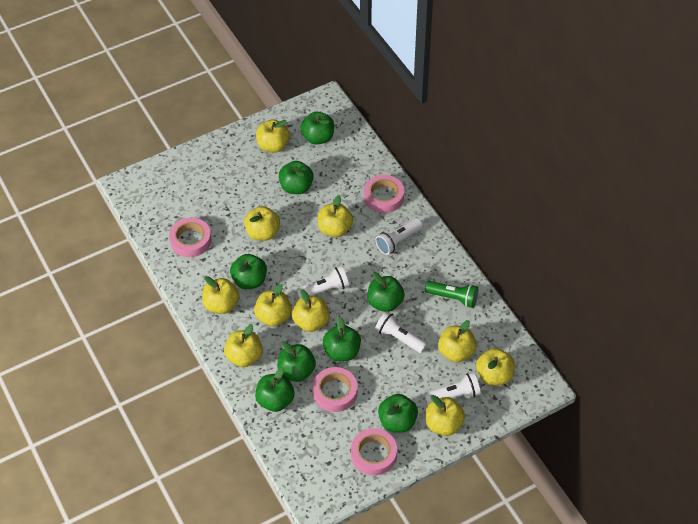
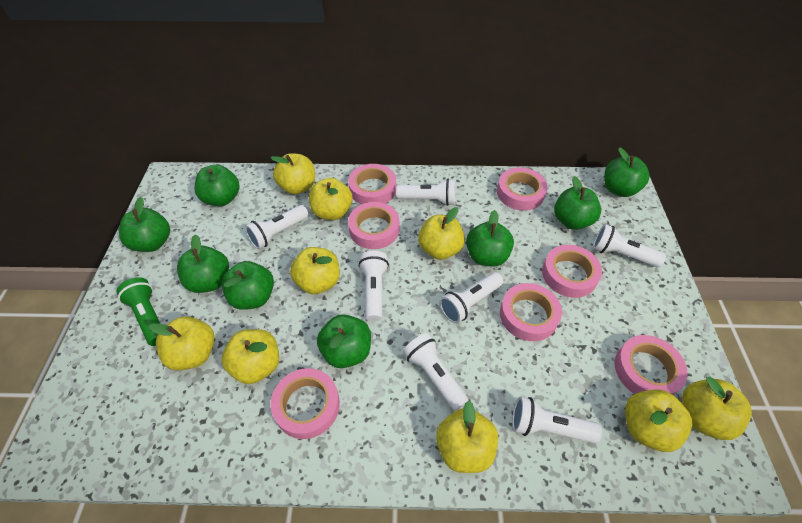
pink tape: [169,218,212,257] [313,367,358,412] [351,428,397,476] [364,175,404,213] = 4 -> [271,368,340,439] [348,164,396,204] [348,202,400,249] [497,167,548,211] [500,283,562,341] [542,245,602,298] [615,335,688,395] = 7
white flashlight: [296,266,349,299] [375,218,423,255] [375,311,427,353] [424,373,481,405] = 4 -> [245,205,309,249] [358,251,389,321] [396,178,456,206] [403,333,469,411] [439,272,503,324] [512,396,602,443] [593,224,666,267] = 7
yellow apple: [202,276,239,314] [224,324,263,367] [244,206,280,241] [254,284,292,327] [256,119,290,152] [292,289,330,332] [318,195,353,237] [426,395,465,436] [438,320,477,363] [476,348,515,386] = 10 -> [148,317,215,370] [221,329,279,384] [271,153,315,194] [290,247,340,294] [309,178,353,220] [418,207,465,260] [436,401,498,473] [625,389,692,452] [682,377,752,440] = 9

